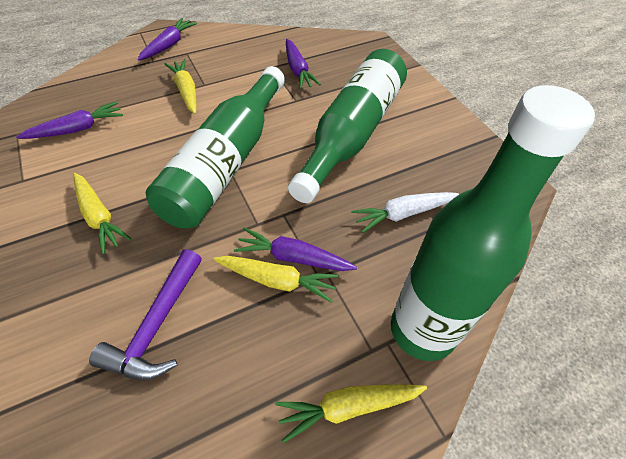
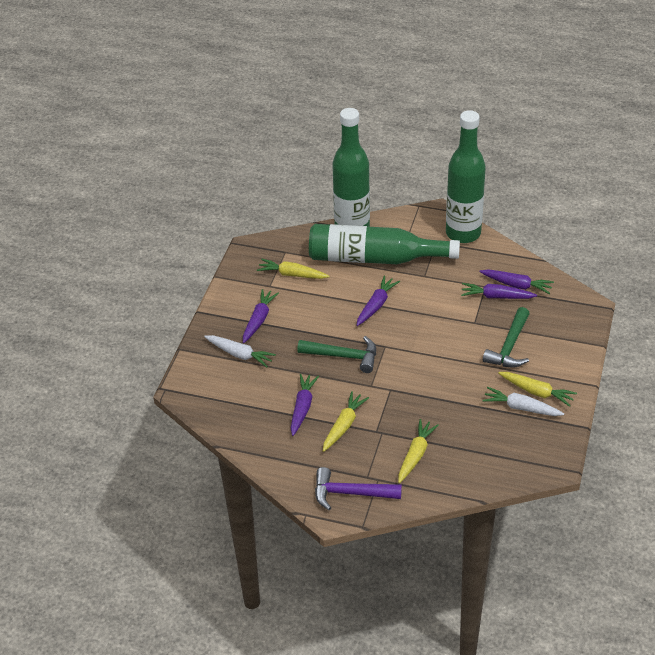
green hammer: none = 0 -> [297,336,376,373] [483,307,530,368] = 2
purple carrot: [16,102,123,139] [138,18,197,61] [234,228,357,271] [286,39,321,89] = 4 -> [243,289,279,343] [291,374,319,436] [356,275,400,326] [461,283,537,299] [479,269,554,294] = 5
white carrot: [352,192,459,233] = 1 -> [204,335,276,367] [482,387,564,416] = 2

